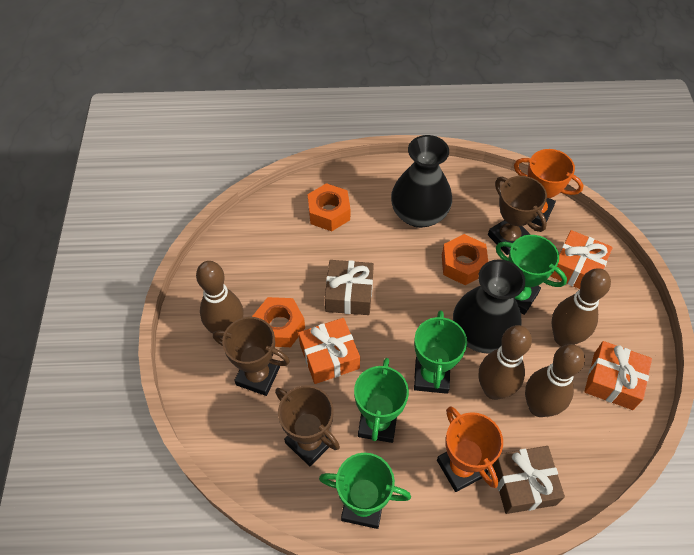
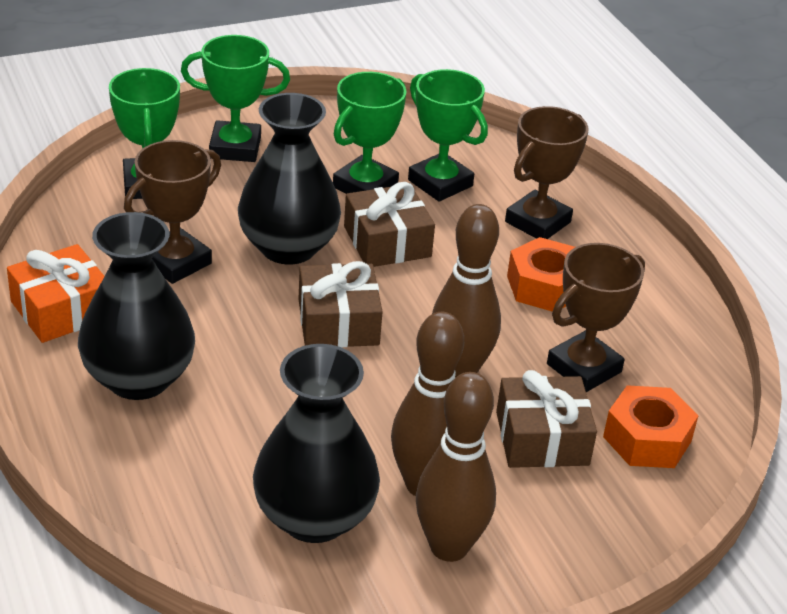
black vase: [391,135,452,228] [453,259,525,354] = 2 -> [78,212,195,400] [238,93,341,265] [253,344,380,543] = 3
brown bowling pin: [196,261,244,339] [479,325,532,400] [525,344,585,417] [551,268,611,346] = 4 -> [391,312,464,496] [416,372,496,562] [432,204,501,377] = 3
brown gift: [325,260,374,315] [492,446,565,514] = 2 -> [299,261,383,347] [344,182,435,267] [496,370,597,468] = 3
orange gift: [298,318,360,384] [550,230,613,289] [584,341,652,410] = 3 -> [7,244,104,343] = 1
orange nut: [252,297,305,347] [308,183,350,231] [442,234,488,285] = 3 -> [507,237,575,312] [603,385,698,468] = 2
orange trophy: [437,406,503,492] [514,149,584,227] = 2 -> none = 0

